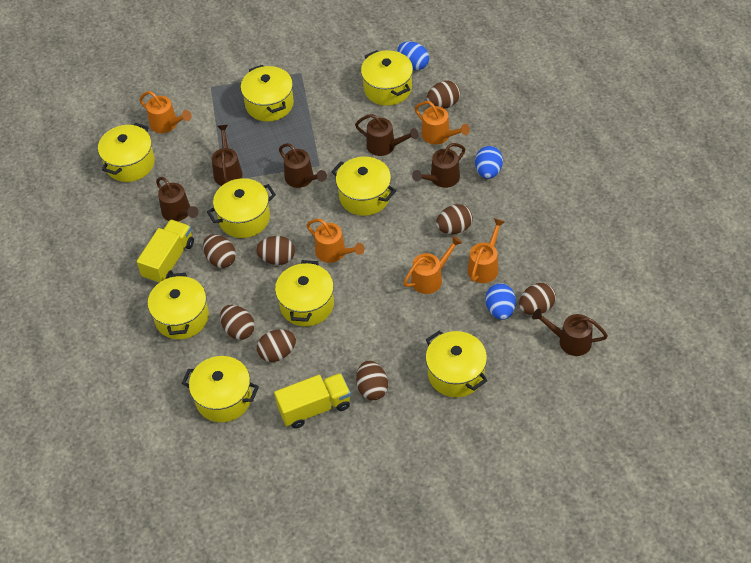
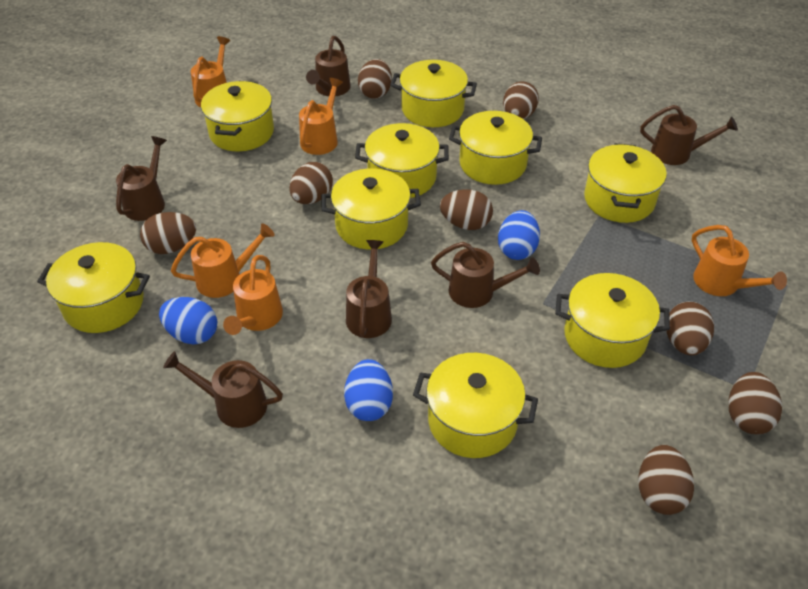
yellow truck: [137,220,194,284] [274,373,351,429] = 2 -> none = 0

